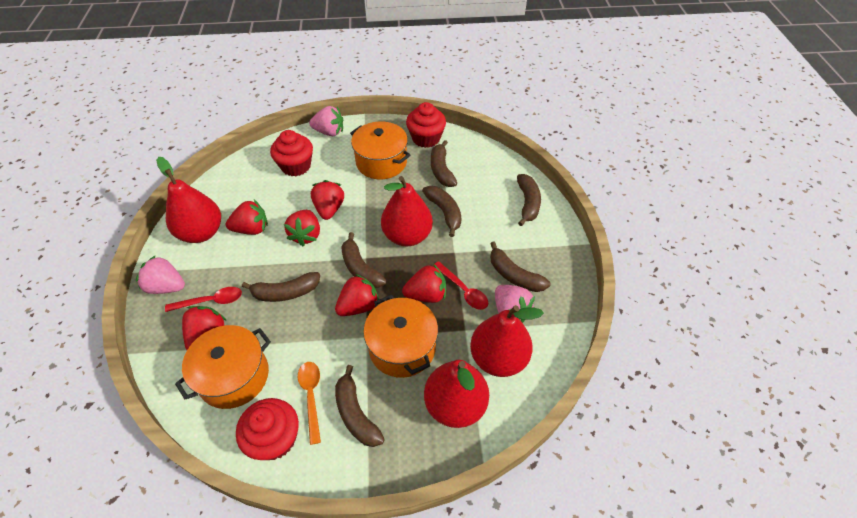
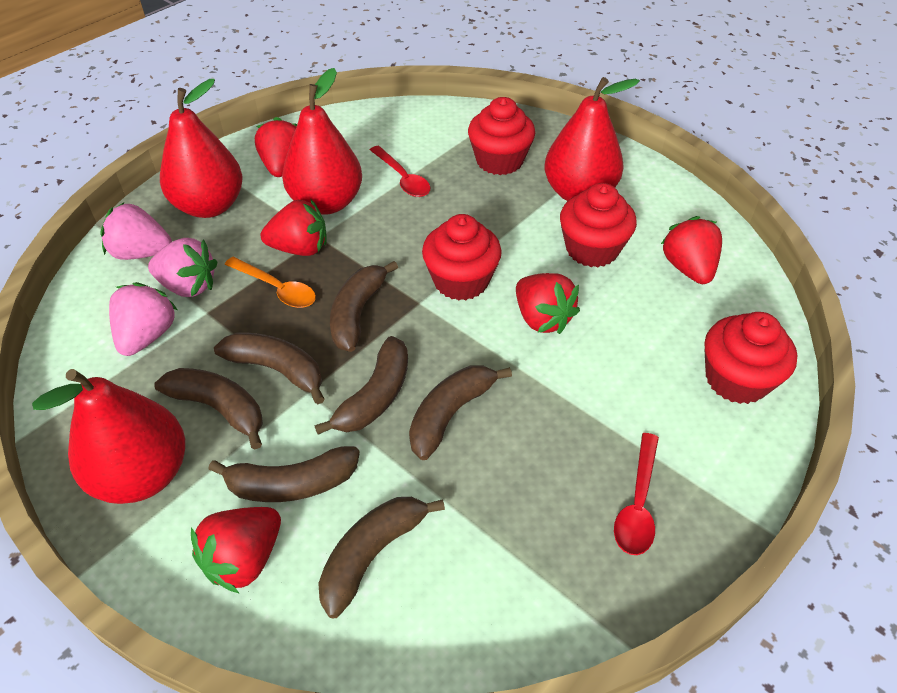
orange pot: [175,325,271,409] [350,121,411,179] [363,294,438,378] = 3 -> none = 0
red cupcake: [236,398,299,460] [270,130,313,176] [406,102,446,148] = 3 -> [422,214,502,300] [468,97,535,175] [560,183,637,267] [705,312,797,404] = 4
red strawberry: [182,306,227,350] [226,200,268,235] [284,210,320,246] [311,180,344,220] [335,274,380,316] [402,264,446,303] = 6 -> [191,507,281,594] [255,117,297,177] [261,200,327,256] [516,273,580,334] [661,216,722,284] = 5

